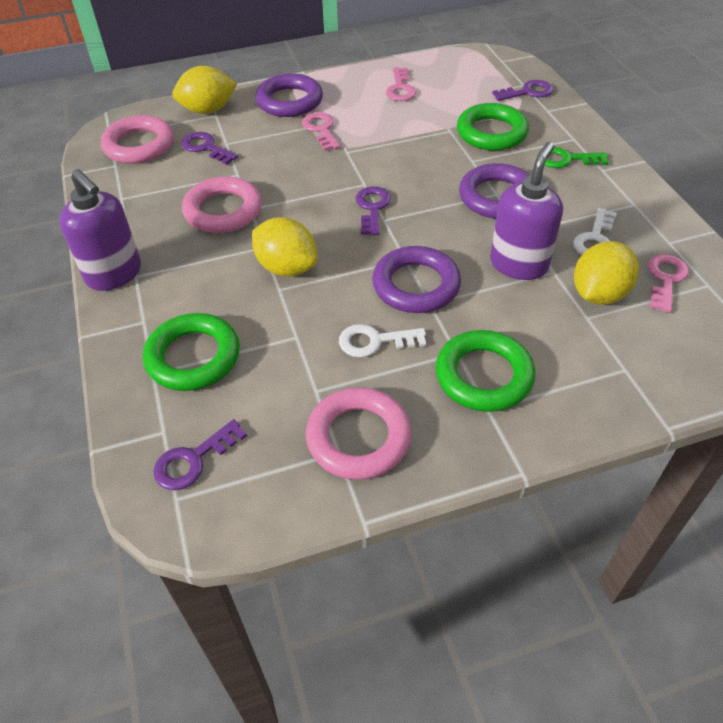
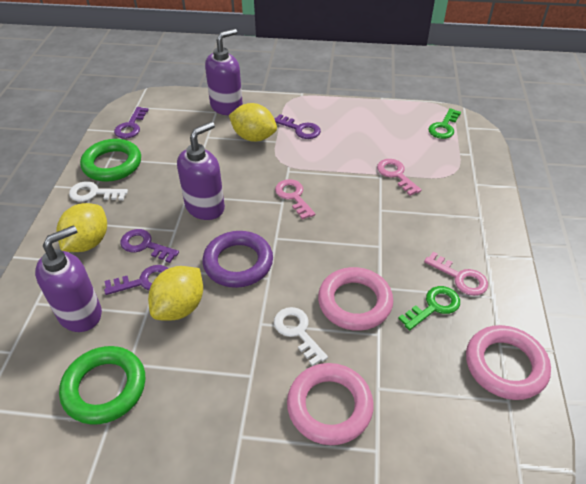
green key: [538,147,608,168] = 1 -> [398,286,460,330] [428,108,461,139] = 2
green ring: [143,313,240,391] [435,330,536,412] [457,103,529,151] = 3 -> [59,346,145,424] [80,139,141,182] = 2
purple ring: [255,73,323,117] [372,246,461,313] [459,163,531,219] = 3 -> [202,231,273,288] = 1
purple soap dispenser: [59,169,141,291] [490,142,563,280] = 2 -> [35,225,102,332] [177,122,225,220] [205,29,243,115] = 3

